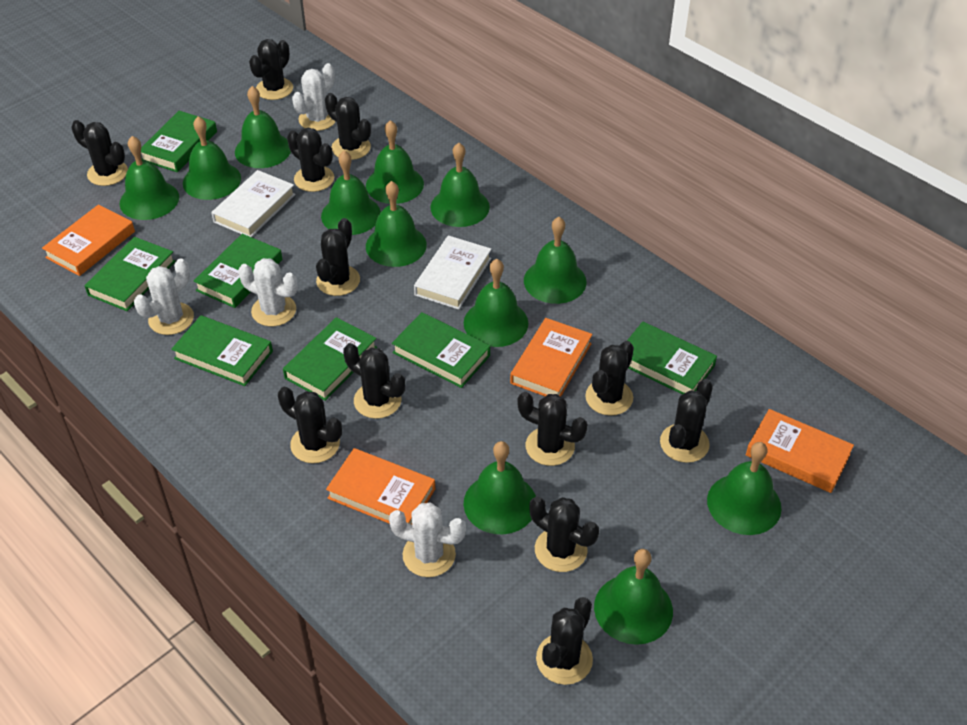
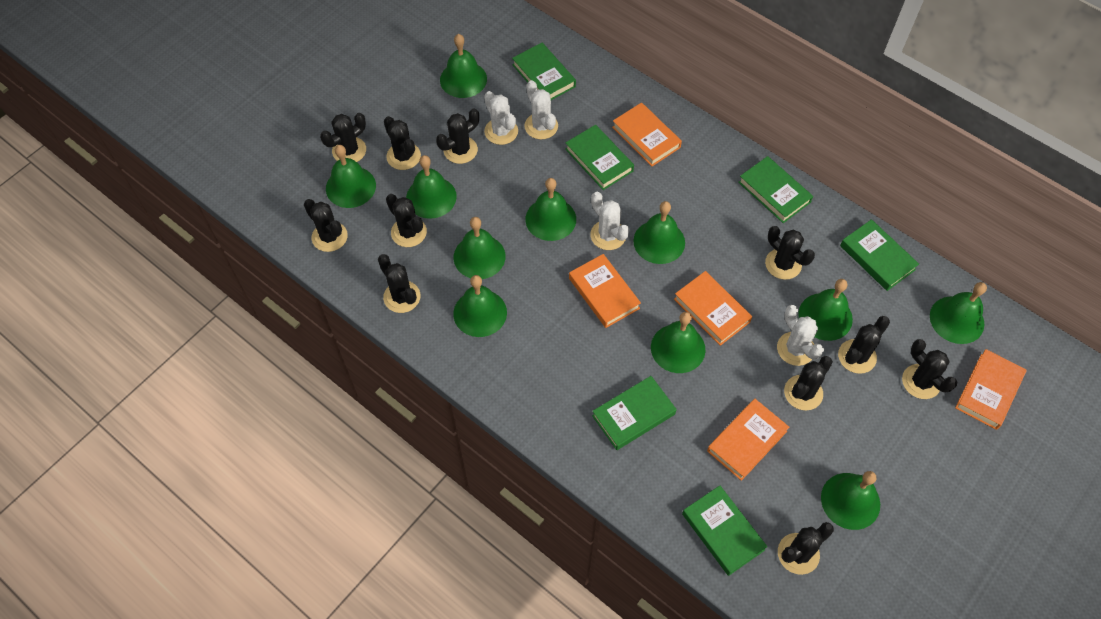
black cactus: [71,120,128,186] [249,39,293,100] [278,387,342,463] [287,128,334,192] [316,218,360,296] [325,93,371,160] [343,343,405,419] [517,392,588,466] [530,496,599,572] [536,597,593,685] [585,341,634,416] [660,379,713,463] = 12 -> [304,199,348,252] [320,113,366,162] [378,254,421,313] [384,116,421,170] [386,194,427,247] [436,108,479,164] [765,226,815,280] [778,522,834,575] [784,356,833,410] [838,316,890,374] [902,339,957,399] = 11
green bell: [120,136,179,220] [183,116,241,200] [235,86,291,168] [321,151,381,235] [366,120,424,204] [366,181,427,267] [430,143,490,227] [464,259,528,347] [464,441,536,534] [524,217,586,304] [594,549,673,645] [707,442,781,535] = 12 -> [326,145,376,208] [406,155,457,219] [440,34,487,98] [453,275,507,337] [454,217,505,279] [525,178,576,241] [633,201,685,264] [651,312,706,373] [798,279,853,341] [821,471,880,530] [930,282,987,344] = 11
green book: [84,237,176,311] [141,111,217,172] [171,315,273,386] [194,234,282,308] [283,317,377,401] [392,312,490,388] [627,321,717,395] = 7 -> [512,43,576,100] [565,125,634,190] [592,376,677,450] [682,486,767,576] [738,156,813,223] [840,219,919,291] = 6
orange book: [42,205,135,276] [326,448,435,525] [510,318,592,397] [746,409,854,493] = 4 -> [569,254,641,328] [612,103,682,166] [674,271,752,346] [707,399,789,481] [955,349,1027,430] = 5
white book: [211,170,295,237] [414,235,492,310] = 2 -> none = 0

